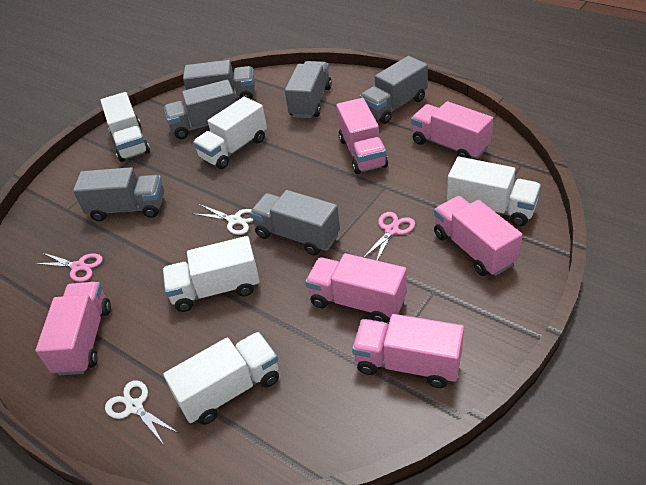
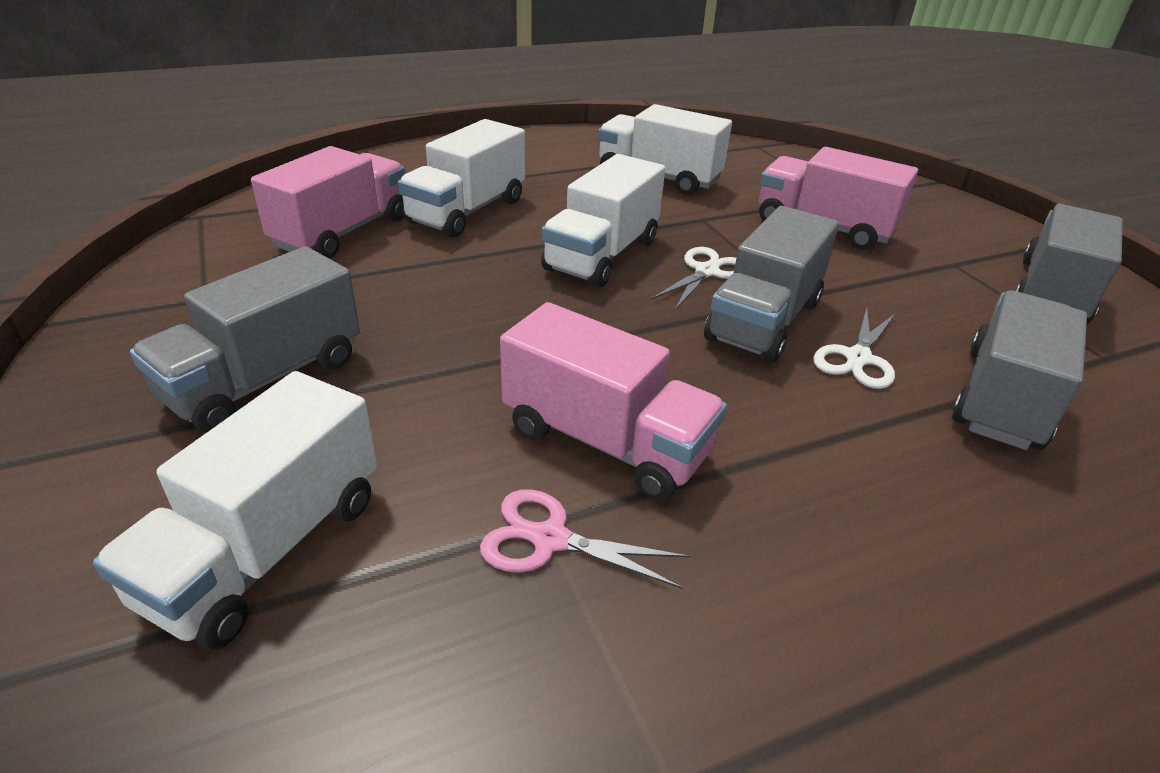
grey truck: [73,167,164,221] [164,80,236,139] [183,60,255,100] [250,190,340,256] [285,61,332,118] [359,56,428,124] = 6 -> [130,246,360,433] [704,206,839,363] [952,290,1087,450] [1015,204,1123,325] = 4
pink scissors: [34,253,103,282] [364,212,415,261] = 2 -> [480,489,690,589] = 1
pink truck: [36,282,111,376] [305,253,407,323] [336,98,388,174] [352,314,464,388] [411,101,493,159] [434,196,522,276] = 6 -> [251,146,405,259] [500,302,727,501] [759,147,918,250] = 3
white truck: [101,92,150,162] [163,236,260,312] [163,332,279,425] [193,97,267,169] [447,157,541,227] = 5 -> [93,371,377,649] [398,119,525,238] [541,154,665,287] [598,104,732,195] = 4

